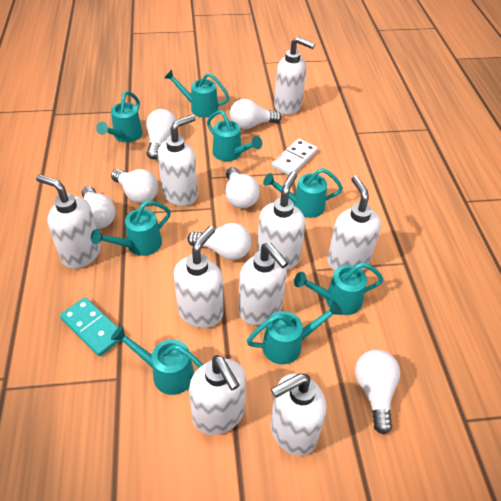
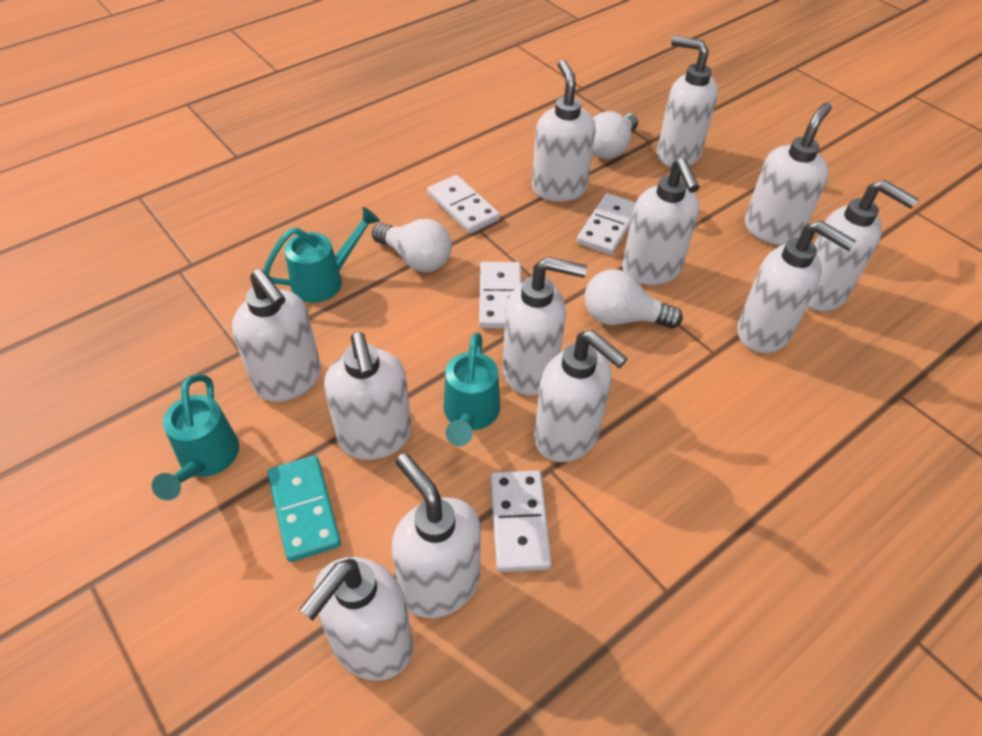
turquoise watering can: [91,201,171,256] [96,91,142,143] [111,325,203,395] [164,69,229,118] [207,110,262,161] [247,301,343,364] [263,168,343,218] [294,262,384,315] = 8 -> [152,374,239,500] [264,207,380,303] [444,332,500,446] = 3
white domino: [272,139,318,175] = 1 -> [427,175,500,234] [479,262,522,328] [490,470,552,572] [577,193,636,255] = 4
white light bulb: [82,186,115,229] [111,169,158,203] [146,109,176,159] [187,223,251,260] [225,167,260,208] [230,99,281,130] [355,349,400,434] = 7 -> [372,219,452,272] [585,269,683,328] [592,112,638,159] = 3
white soap dispenser: [36,174,101,269] [158,114,198,206] [173,226,223,328] [189,355,246,435] [239,243,289,325] [257,171,305,270] [271,373,326,456] [274,37,315,115] [327,176,381,271] = 9 -> [232,269,321,402] [299,557,413,681] [324,332,412,460] [391,453,481,618] [503,257,587,395] [532,60,596,202] [534,330,628,462] [622,158,700,285] [657,36,718,167] [737,220,856,353] [745,103,832,245] [807,180,919,311] = 12

